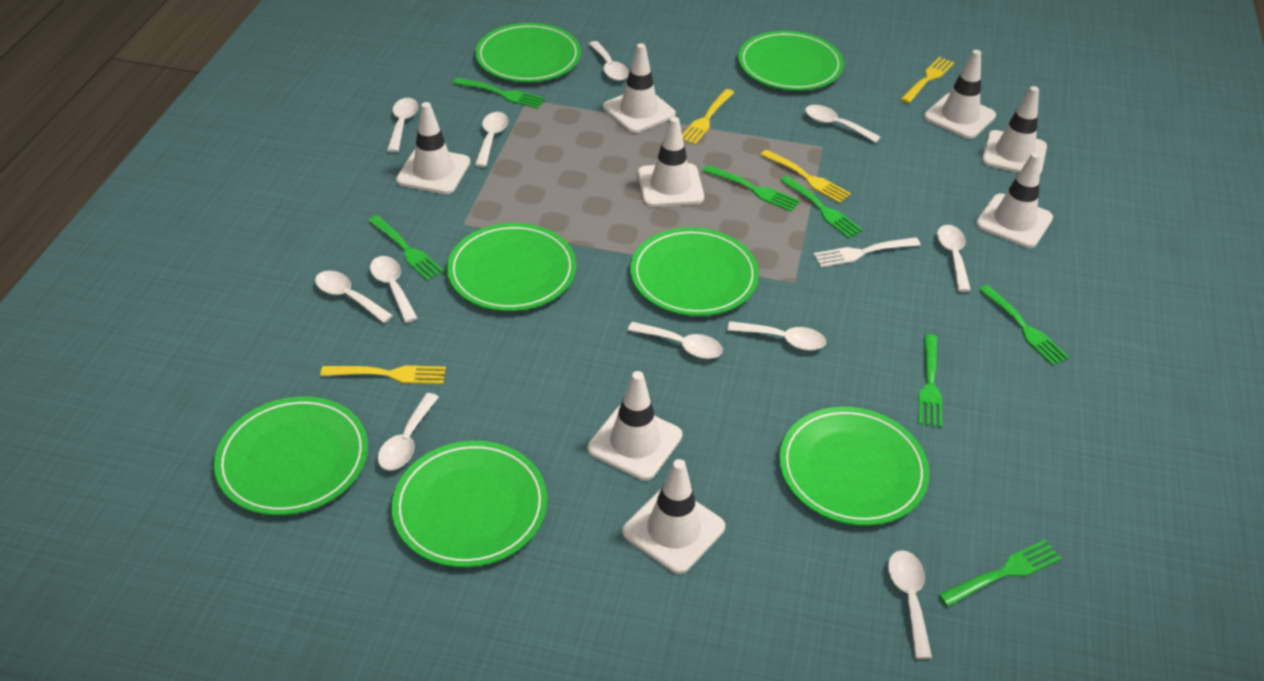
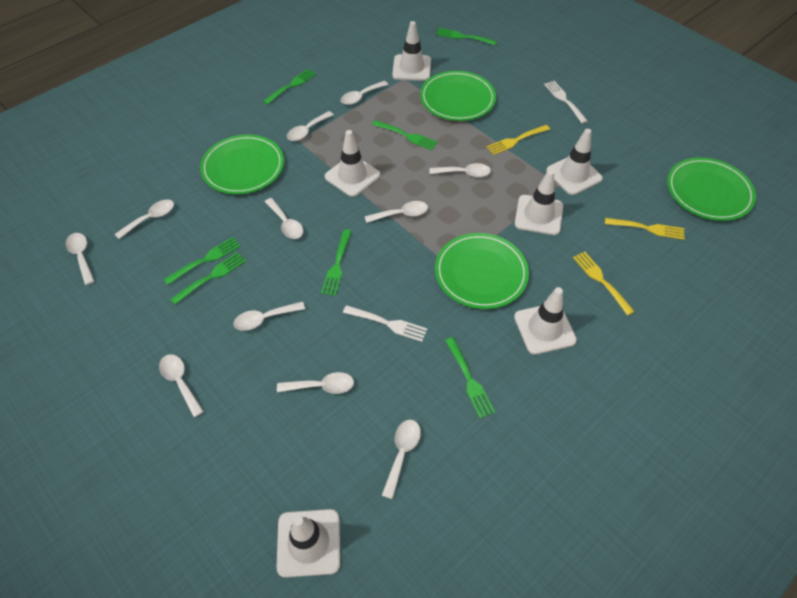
green plate: [214,396,368,515] [392,441,547,567] [447,223,576,311] [475,23,581,82] [630,227,759,316] [738,31,844,91] [779,407,929,526] = 7 -> [200,134,284,194] [420,71,496,121] [435,233,529,309] [667,157,756,221] = 4
white fork: [813,237,921,267] = 1 -> [343,305,427,342] [544,81,588,123] = 2
white traffic cone: [396,102,470,194] [588,371,682,481] [603,43,676,133] [622,459,725,574] [638,117,704,207] [924,50,996,139] [976,152,1053,248] [982,86,1047,174] = 8 -> [277,509,340,578] [325,130,380,197] [392,21,431,81] [514,287,577,355] [515,170,563,235] [546,129,603,195] = 6
yellow fork: [320,365,446,384] [682,89,734,145] [761,150,851,203] [901,57,954,103] = 4 -> [487,125,550,155] [573,252,635,315] [605,218,685,240] = 3

